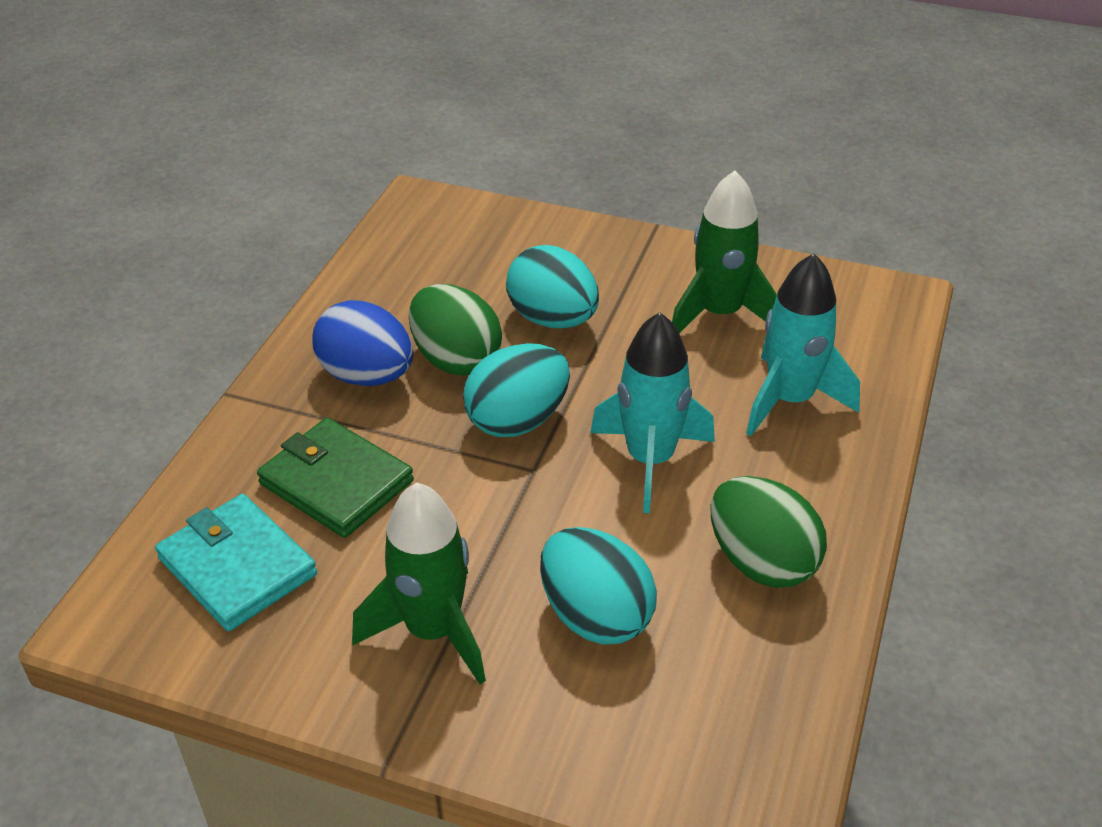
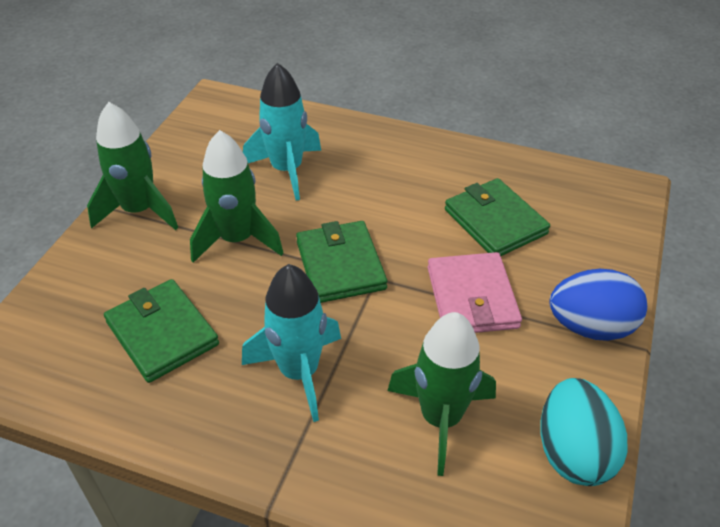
green egg: [409,284,502,376] [710,476,827,588] = 2 -> none = 0
green rocket: [352,482,486,685] [672,171,777,333] = 2 -> [87,102,178,230] [190,130,283,263] [387,312,496,476] = 3
green wallet: [257,418,414,538] = 1 -> [104,279,219,383] [296,221,387,303] [445,178,550,256] = 3
pink wallet: none = 0 -> [428,252,522,333] = 1
turquoise egg: [463,343,570,437] [506,245,599,328] [540,527,657,645] = 3 -> [540,378,628,486] = 1
turquoise wallet: [155,494,317,631] = 1 -> none = 0

